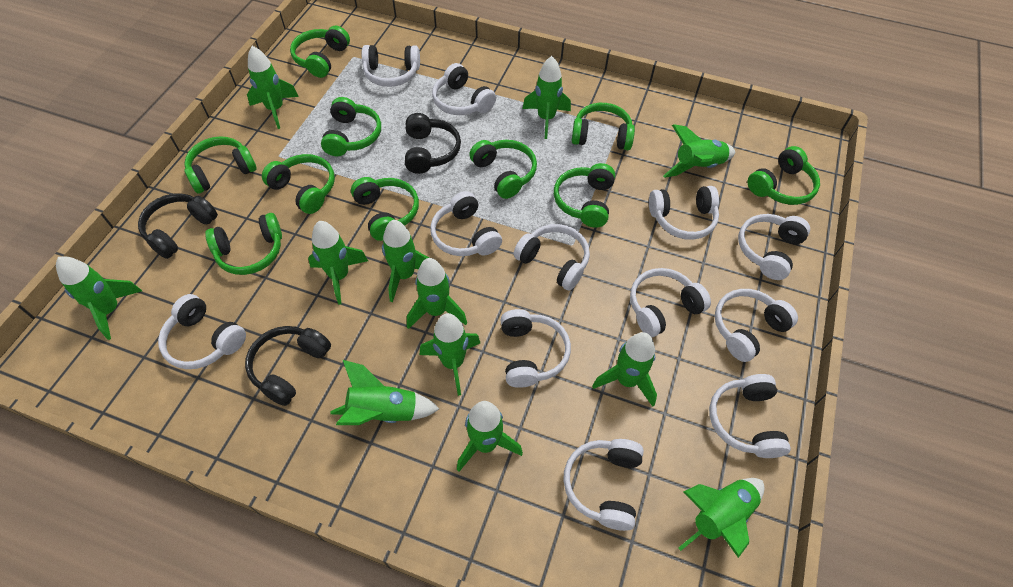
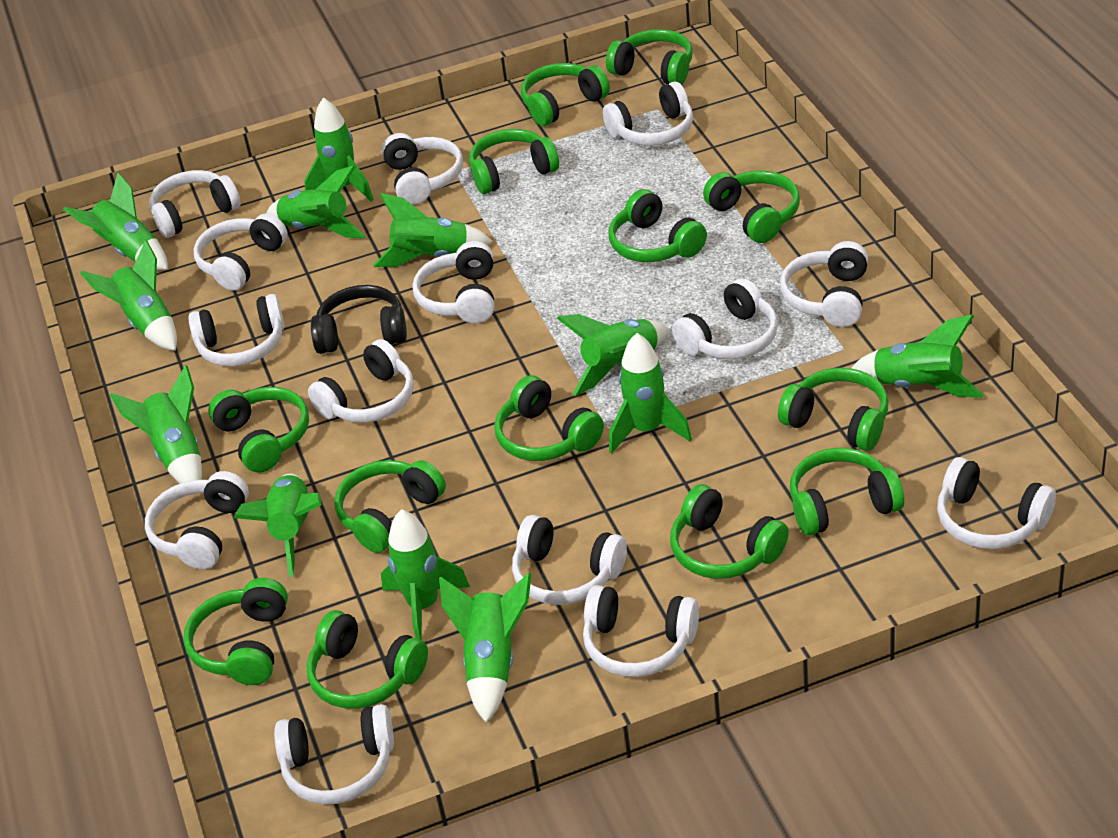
black headphones: [138,193,218,259] [245,326,331,406] [405,113,461,174] = 3 -> [311,285,407,354] = 1
green headphones: [184,136,257,194] [205,213,282,275] [262,154,335,214] [290,26,350,78] [321,97,381,156] [351,177,419,241] [469,140,537,199] [554,163,615,228] [572,103,635,150] [748,146,820,205] = 10 -> [183,578,288,685] [208,387,309,473] [306,610,428,709] [334,460,446,553] [469,129,559,194] [494,375,604,461] [521,63,610,126] [606,29,693,85] [609,189,707,262] [670,484,789,579] [703,171,800,243] [778,368,889,451] [790,448,904,536] = 13
white headphones: [158,294,246,369] [362,45,420,87] [430,191,502,256] [432,63,496,115] [501,309,571,388] [513,224,590,291] [563,439,644,531] [630,268,711,337] [649,186,719,240] [709,374,791,458] [715,289,798,362] [738,214,810,280] = 12 -> [145,471,249,569] [149,170,241,238] [188,294,284,367] [194,213,288,291] [274,704,394,804] [308,339,414,423] [381,133,463,205] [413,241,494,323] [512,515,627,605] [583,585,699,677] [603,82,693,146] [672,278,778,359] [780,241,868,327] [937,457,1056,549] = 14

